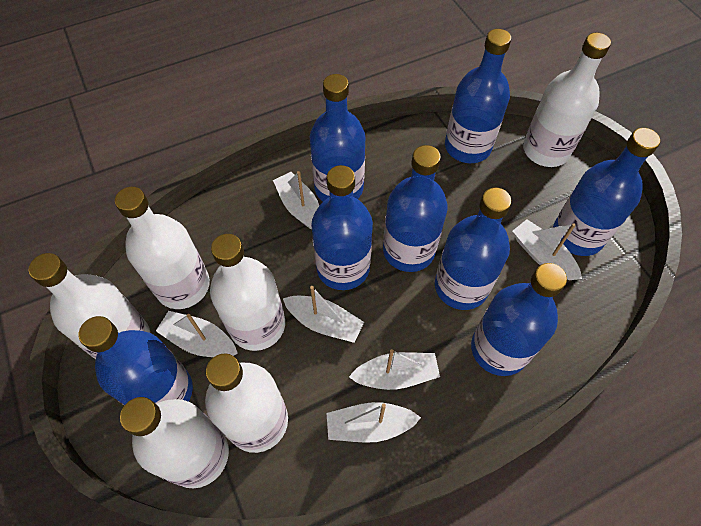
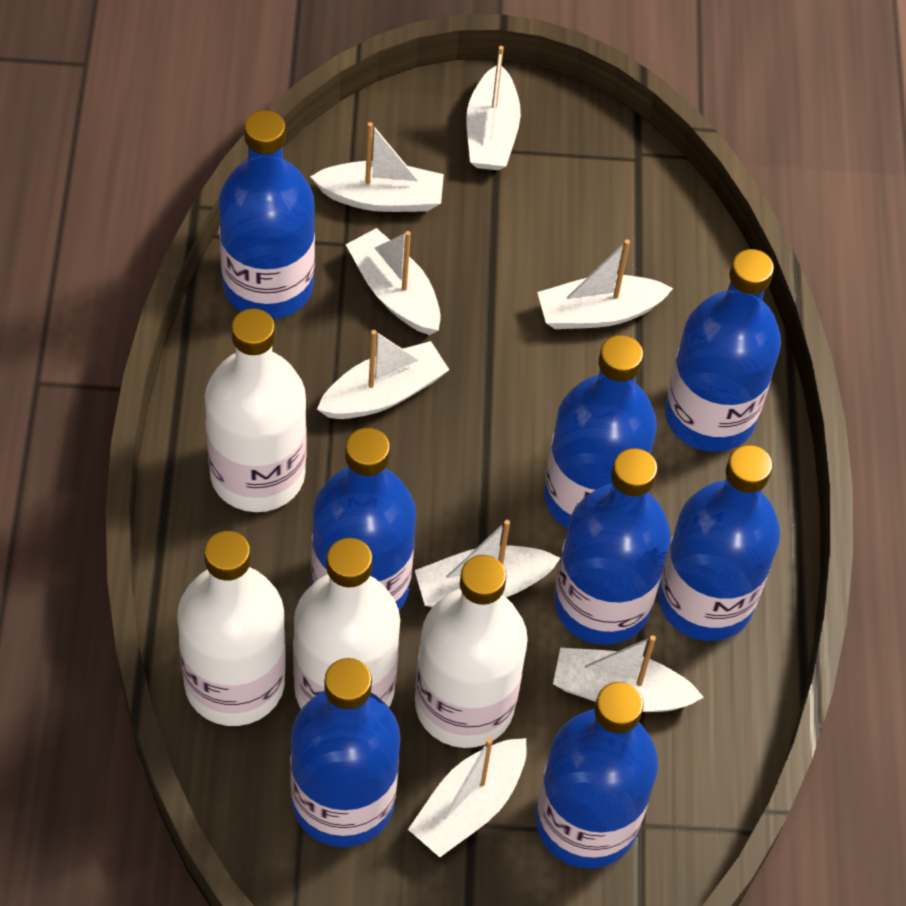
white boat: [156,311,238,357] [273,171,319,229] [283,286,364,343] [327,402,421,443] [349,349,440,390] [512,219,582,280] = 6 -> [310,122,444,212] [317,330,449,419] [346,228,441,335] [408,738,527,857] [415,520,560,607] [466,46,521,170] [537,239,673,329] [553,635,704,712] = 8
white bottle: [29,253,150,359] [115,187,210,309] [120,397,229,489] [205,353,288,453] [210,234,285,351] [523,33,611,167] = 6 -> [177,531,286,726] [205,308,307,512] [293,538,400,709] [415,555,528,748] = 4

